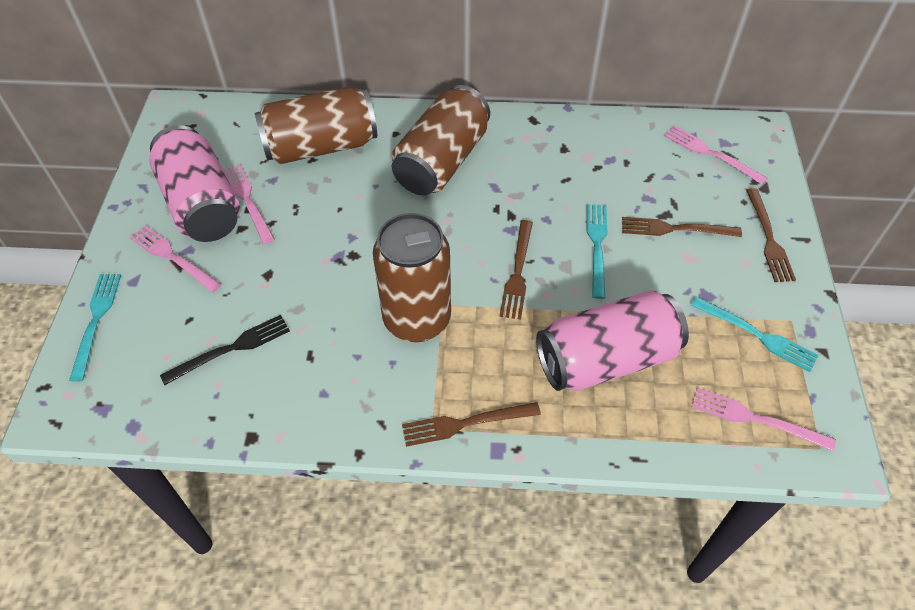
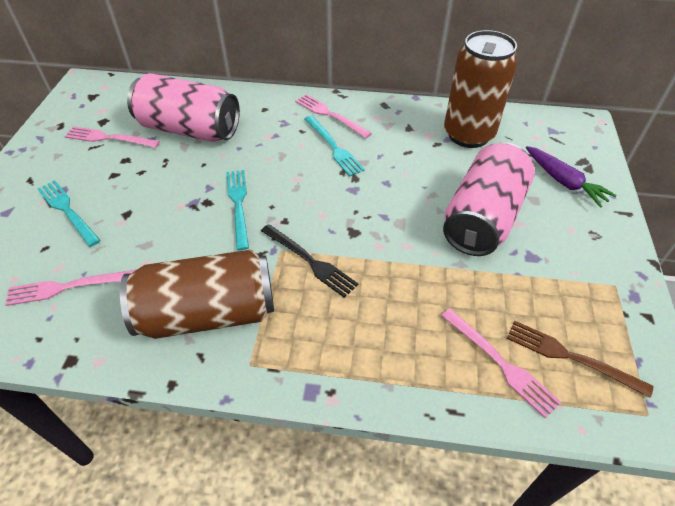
brown can: [255,87,377,164] [373,213,451,342] [392,85,490,195] = 3 -> [120,250,274,339] [444,30,518,148] = 2
brown fork: [402,402,541,447] [499,220,533,320] [622,217,742,237] [746,188,796,282] = 4 -> [507,320,653,398] = 1
purple carrot: none = 0 -> [526,146,617,208] = 1

